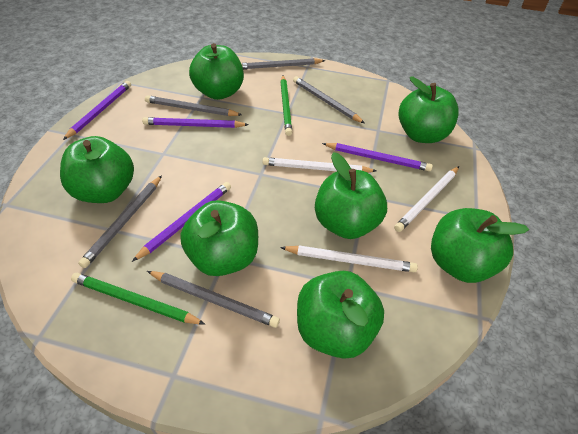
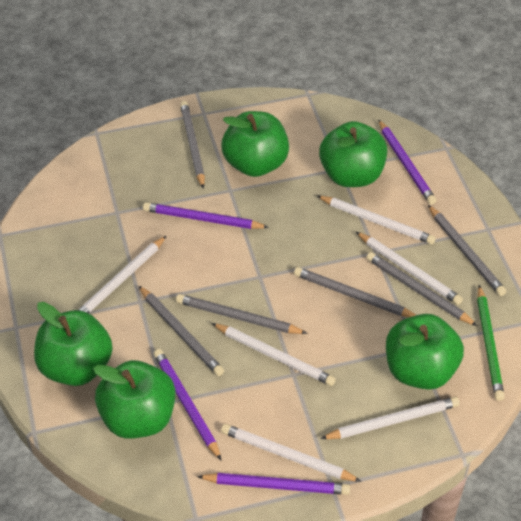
green apple: [60,136,134,203] [180,200,258,276] [189,43,244,100] [297,271,384,359] [315,152,387,239] [399,77,459,143] [431,208,529,283] = 7 -> [34,302,113,386] [93,360,175,438] [221,111,289,177] [319,121,387,187] [386,314,464,390] = 5
green pencil: [71,273,205,324] [280,75,292,136] = 2 -> [477,285,505,401] = 1
grey pencil: [78,175,162,268] [145,95,242,116] [147,271,280,328] [241,58,325,70] [293,76,364,123] = 5 -> [138,285,224,376] [176,294,308,334] [180,101,205,189] [294,267,416,317] [366,252,477,326] [428,205,506,296] = 6
white pencil: [262,157,376,173] [280,246,418,272] [394,166,459,232] = 3 -> [78,236,166,313] [212,323,336,386] [221,424,361,482] [317,196,436,244] [320,397,460,439] [356,232,463,305] = 6

